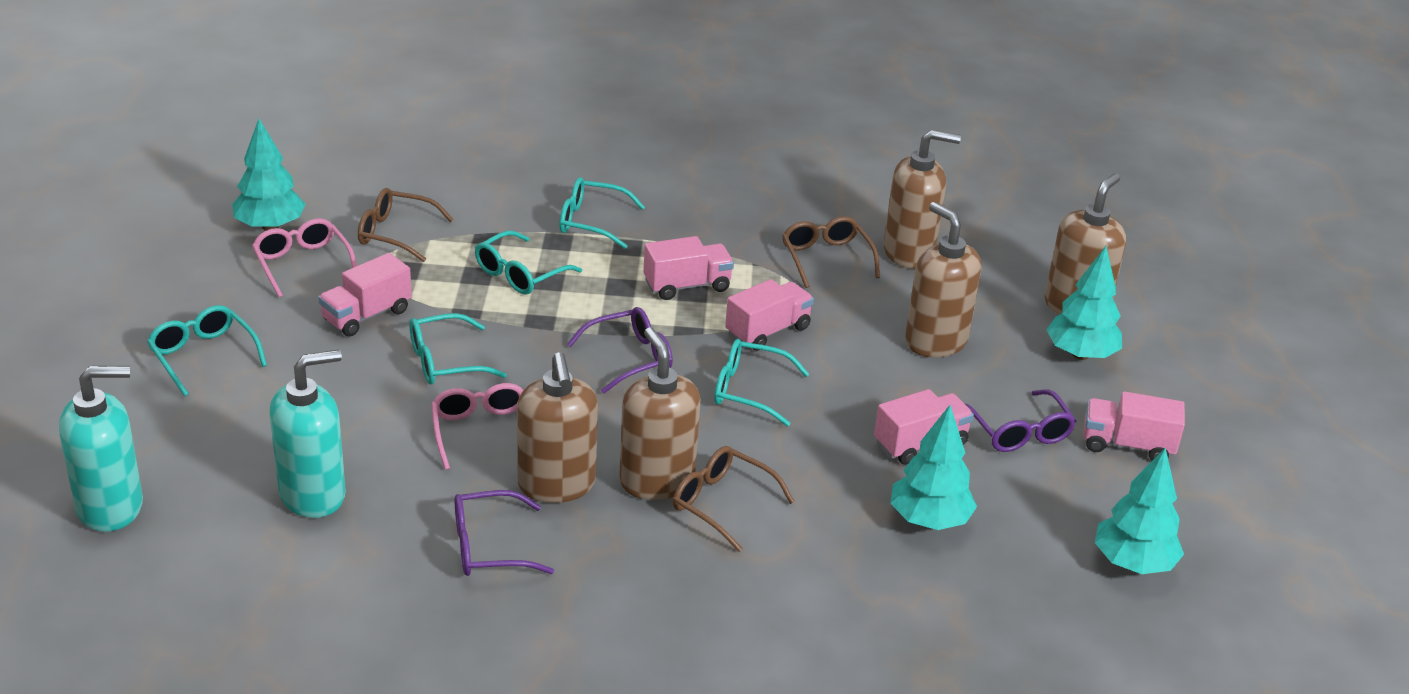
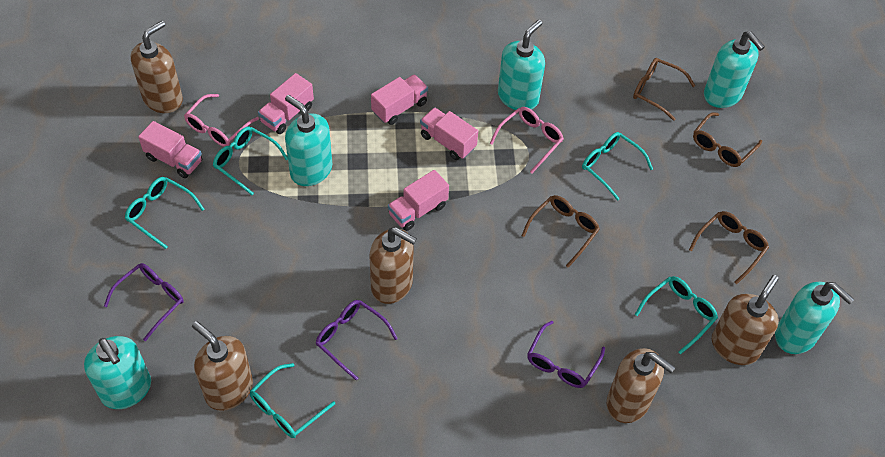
brown glasses: [358,188,454,262] [673,446,795,552] [782,216,880,288] = 3 -> [522,195,600,268] [633,58,695,121] [689,211,769,284] [693,112,762,167] = 4
turquoise soap dispenser: [59,366,143,532] [269,350,346,518] = 2 -> [84,336,151,409] [285,95,332,186] [498,20,545,110] [704,31,765,108] [775,282,855,354] = 5
turquoise tree: [232,119,306,231] [890,405,977,530] [1046,246,1122,360] [1095,447,1184,574] = 4 -> none = 0

